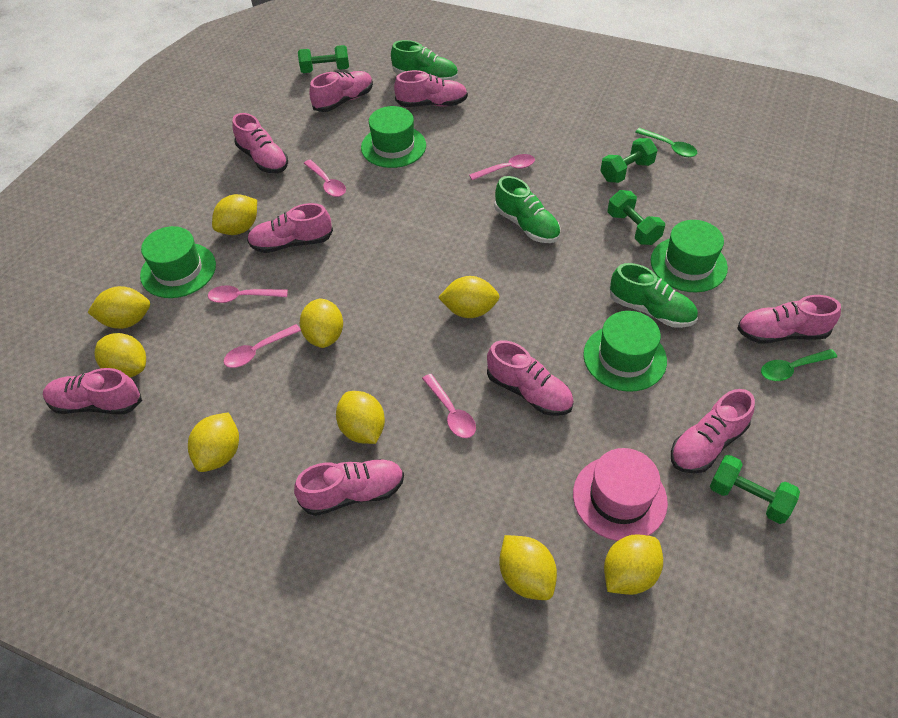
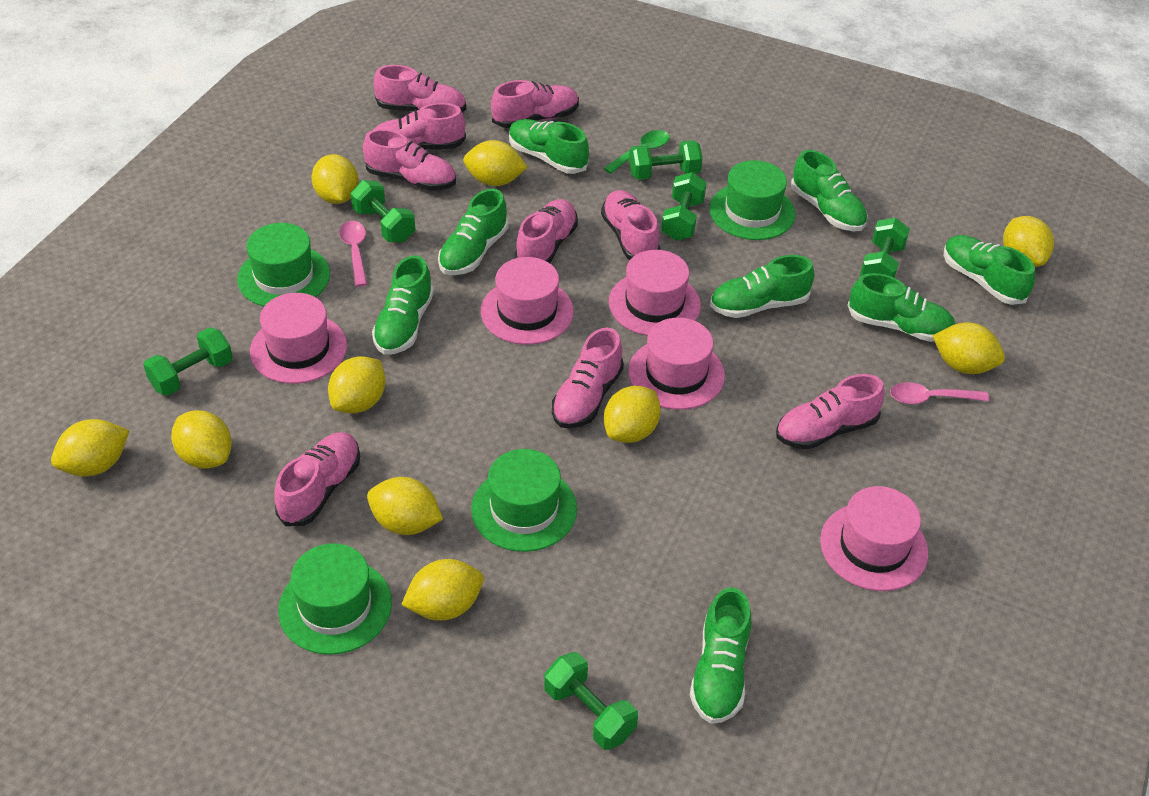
green dumbbell: [298,45,349,73] [600,138,658,183] [608,190,665,245] [710,455,800,524] = 4 -> [143,328,233,396] [351,180,415,243] [544,652,638,750] [629,140,702,180] [661,172,707,241] [860,218,910,278] = 6
green shoe: [391,40,458,81] [494,176,560,243] [610,263,698,328] = 3 -> [372,255,434,355] [438,189,509,275] [509,119,589,174] [690,587,751,724] [710,255,815,318] [791,150,868,232] [847,273,955,342] [944,235,1035,305] = 8
green spoon: [635,128,697,157] [761,349,837,381] = 2 -> [603,130,669,174] = 1
pink hat: [573,448,668,541] = 1 -> [250,293,347,384] [481,257,574,345] [609,250,701,336] [628,318,725,410] [820,486,928,591] = 5
pink spoon: [208,285,288,303] [224,324,301,368] [304,160,346,197] [422,374,476,438] [469,154,535,180] = 5 -> [339,221,367,287] [890,382,989,404] = 2
yellow lemon: [87,286,150,329] [94,333,146,378] [188,412,239,472] [212,194,257,235] [300,298,343,348] [336,391,385,444] [438,276,500,318] [499,535,557,600] [604,535,663,595] = 9 -> [51,419,130,476] [171,410,232,469] [311,154,358,204] [328,356,385,413] [367,477,443,535] [401,559,484,621] [463,140,528,186] [604,386,661,443] [932,323,1005,374] [1003,216,1054,267] = 10

